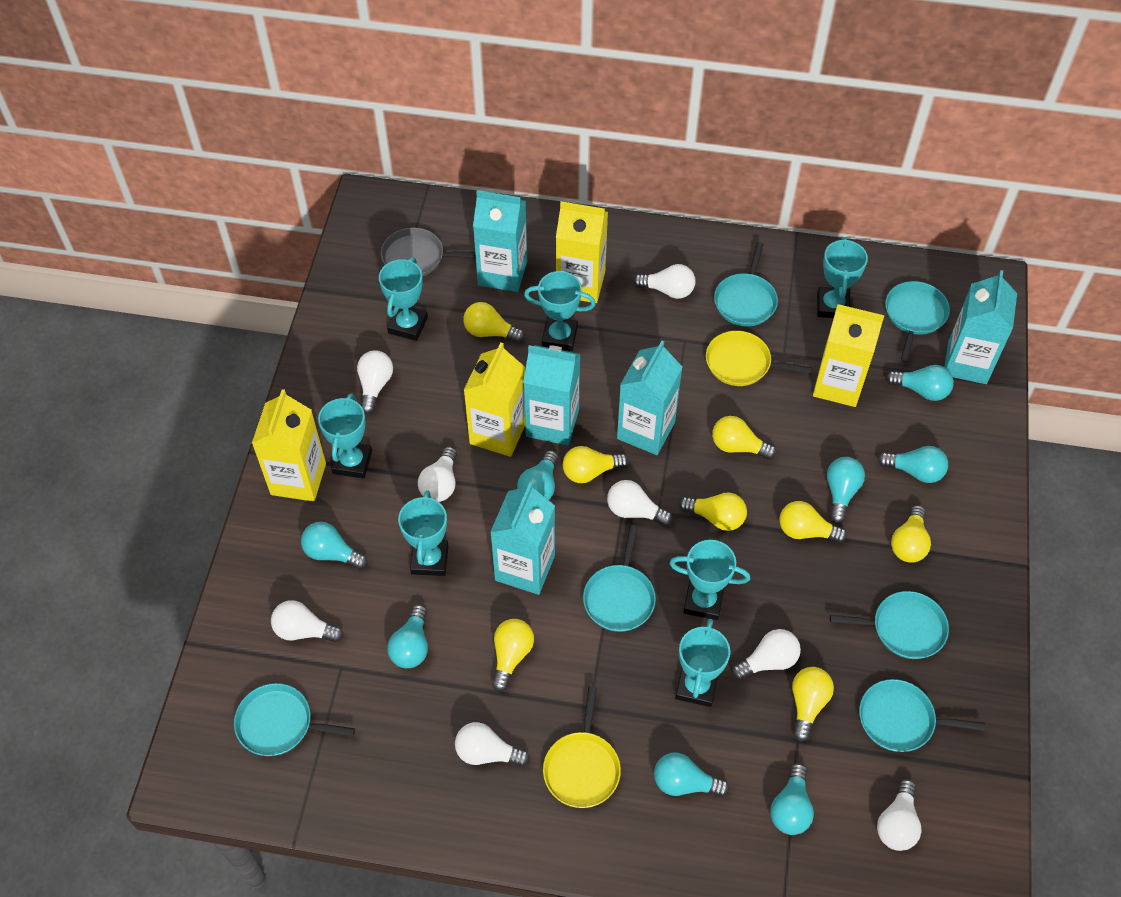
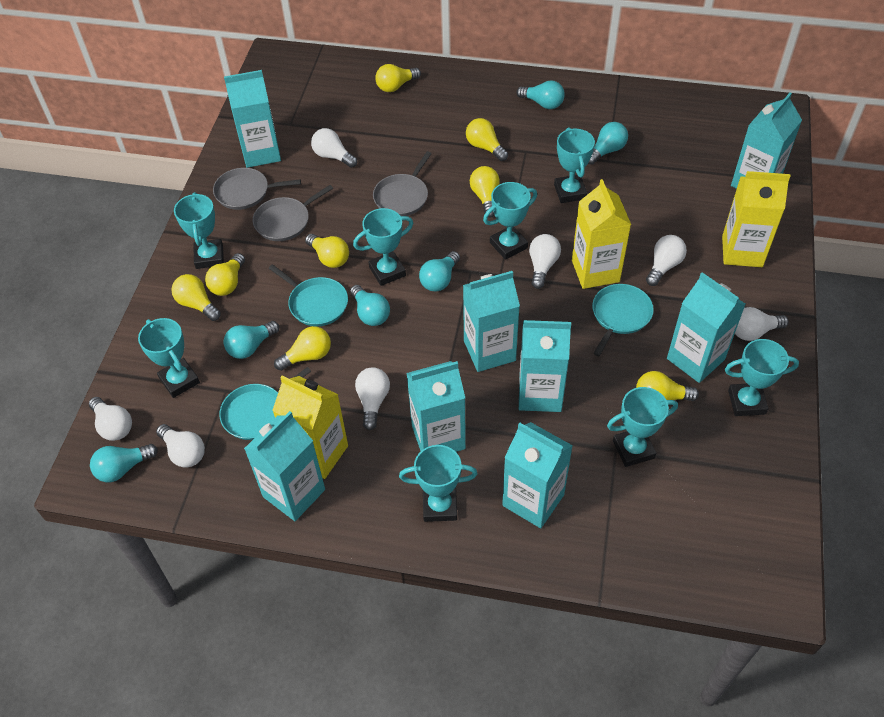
grey pan: [381,228,476,277] = 1 -> [213,168,301,210] [253,185,333,241] [373,151,432,216] = 3
turquoise carton: [473,190,527,292] [490,482,555,595] [523,345,581,445] [617,341,682,455] [944,270,1017,384] = 5 -> [224,70,281,168] [244,411,325,521] [406,361,466,452] [463,271,520,372] [502,422,573,528] [519,320,571,412] [667,272,746,383] [731,93,802,189] = 8
turquoise light bulb: [301,522,368,570] [387,605,428,668] [517,450,558,500] [654,752,729,797] [770,763,814,835] [827,457,865,524] [878,446,948,483] [886,365,954,401] = 8 -> [90,444,158,482] [223,321,279,359] [350,285,390,326] [419,251,460,292] [516,80,565,109] [588,122,628,165] = 6
turquoise pan: [234,683,355,756] [583,525,656,632] [714,242,778,326] [830,591,949,659] [859,679,985,752] [885,281,950,361] = 6 -> [219,367,311,440] [269,264,348,326] [592,284,654,356] = 3
turquoise trophy: [318,393,372,479] [379,257,428,341] [398,491,448,576] [524,271,596,351] [669,540,750,620] [676,619,730,707] [817,237,868,318] = 7 -> [138,318,200,398] [174,192,224,269] [353,208,413,286] [399,445,478,522] [483,182,537,260] [554,128,595,203] [607,387,678,467] [725,339,799,416] = 8
white light bulb: [271,600,344,642] [357,350,393,414] [418,446,457,502] [455,722,530,767] [607,480,673,526] [633,264,696,299] [732,629,801,680] [877,779,922,851] = 8 -> [89,397,132,441] [156,424,205,468] [311,128,357,168] [355,367,390,430] [529,234,561,289] [646,235,687,286] [735,307,789,341] = 7
yellow carton: [252,389,326,502] [464,343,525,457] [556,201,608,303] [813,304,884,407] = 4 -> [272,376,348,479] [572,179,631,289] [722,171,790,267] = 3
yellow pan: [543,686,621,808] [706,331,812,386] = 2 -> none = 0

